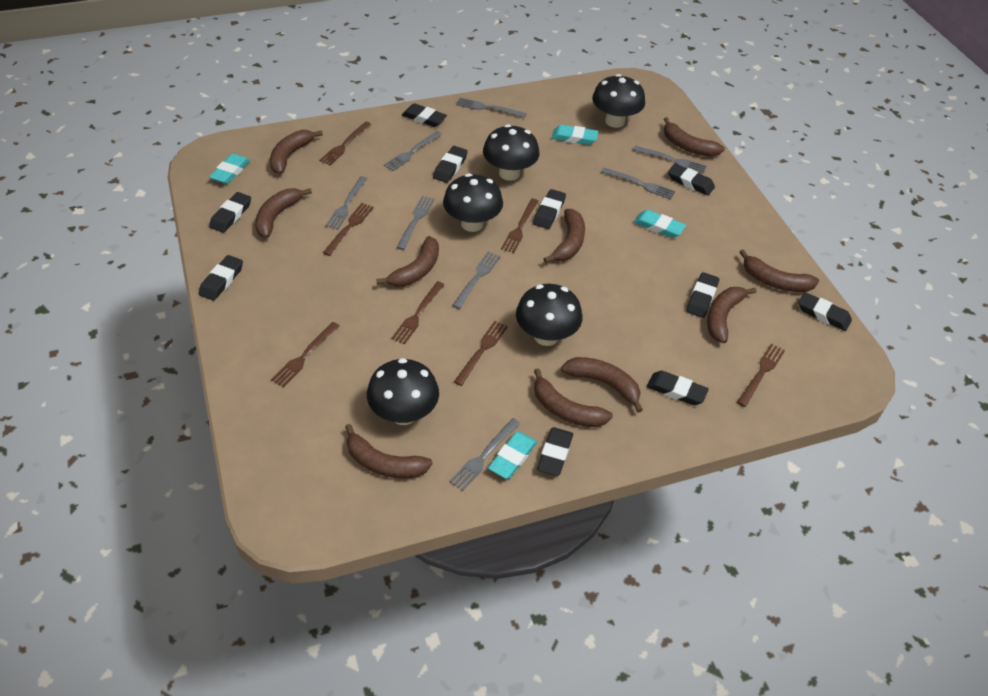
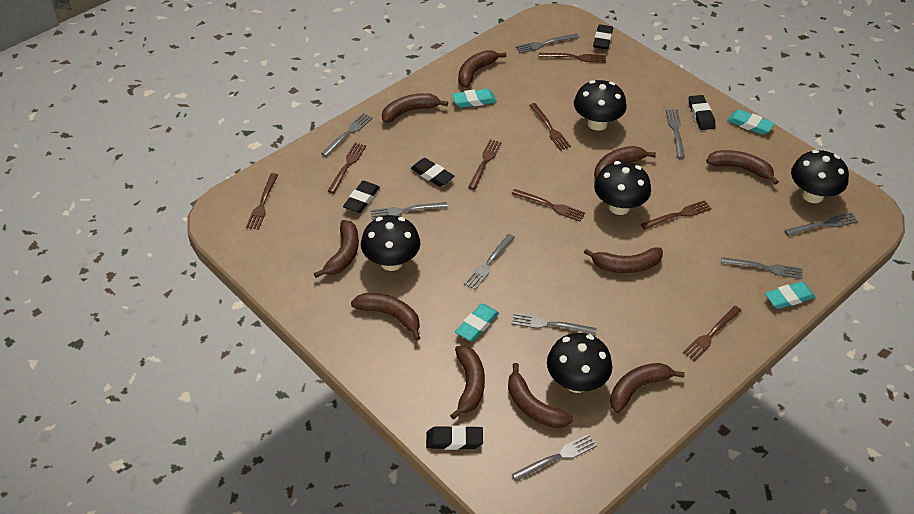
black eraser: [199,255,243,301] [209,192,251,233] [402,103,447,127] [433,146,468,183] [533,189,566,229] [537,427,573,476] [647,371,709,405] [668,164,715,195] [686,272,719,318] [798,292,852,331] = 10 -> [343,181,380,213] [410,158,454,187] [426,425,483,450] [593,24,613,50] [689,95,715,130] = 5
brown fork: [271,322,339,387] [319,122,371,165] [323,203,374,256] [391,281,444,344] [454,321,508,386] [501,199,539,253] [737,344,785,407] = 7 -> [246,173,278,230] [328,143,366,193] [468,139,501,190] [511,189,585,221] [529,103,571,150] [539,53,606,63] [641,200,712,230] [683,306,742,361] = 8
grey fork: [325,176,368,230] [384,131,442,171] [396,196,434,250] [449,418,520,491] [452,251,500,309] [456,98,527,118] [601,168,675,199] [633,146,707,174] = 8 -> [321,113,373,157] [370,202,448,220] [464,234,515,290] [512,313,597,335] [512,434,597,482] [515,33,579,54] [666,109,685,158] [721,257,803,279] [785,212,858,236] = 9

